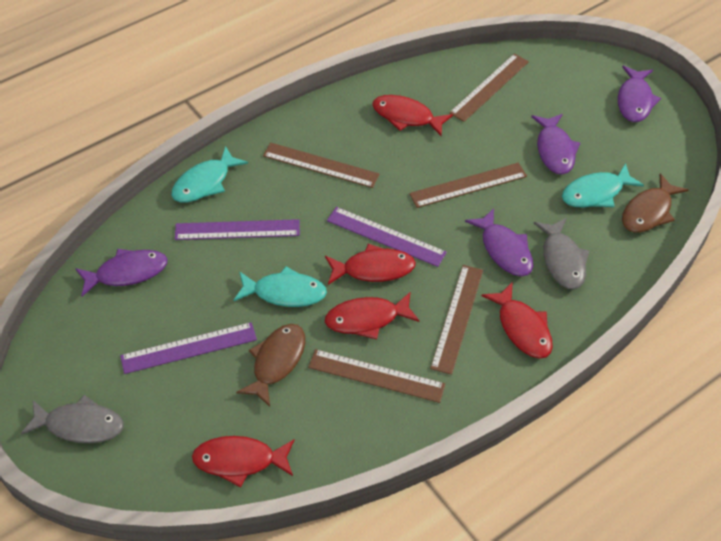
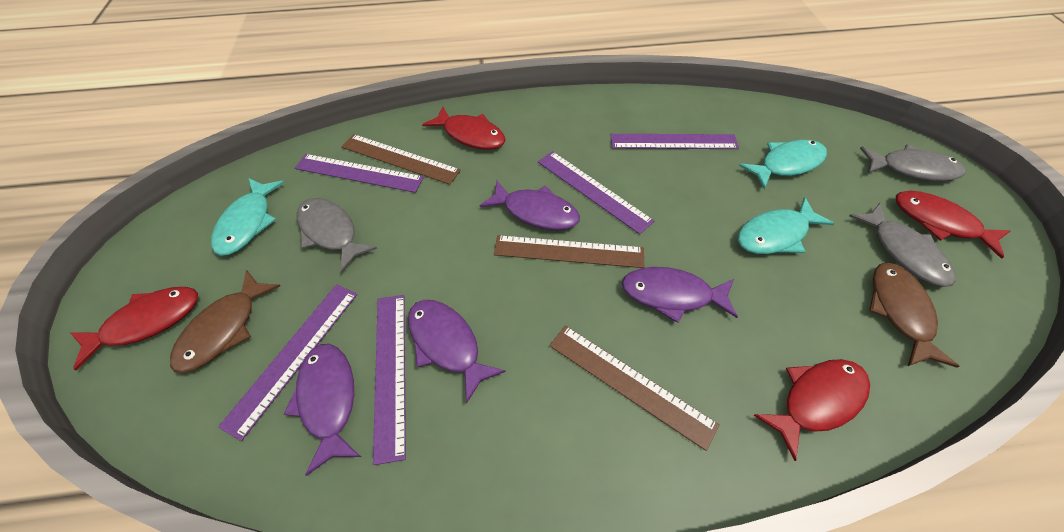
brown ruler: [263,142,380,188] [308,349,445,403] [409,163,527,208] [430,265,483,375] [449,54,529,122] = 5 -> [341,134,461,185] [494,235,644,268] [550,325,720,451] = 3
grey fish: [21,395,124,443] [533,218,590,289] = 2 -> [297,198,377,273] [849,203,956,287] [860,144,966,182] = 3
purple ruler: [120,322,257,374] [175,219,300,240] [327,207,447,267] = 3 -> [218,284,357,441] [295,154,424,193] [373,295,406,465] [538,151,654,234] [610,134,739,149] = 5
red fish: [192,436,294,487] [325,244,416,285] [325,292,420,339] [372,95,453,136] [482,282,553,359] = 5 -> [70,287,198,370] [422,106,505,150] [754,359,870,461] [896,191,1011,259] = 4

